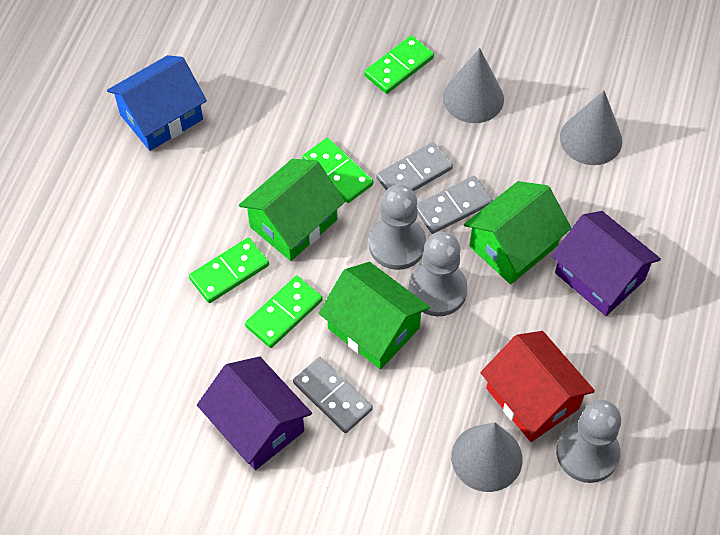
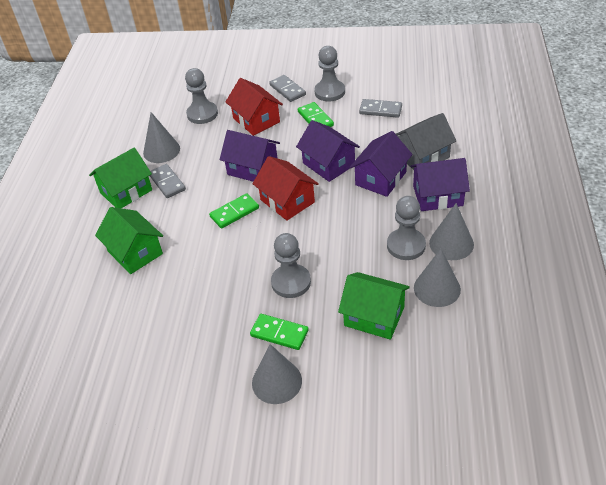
blue house: [107,55,207,151] = 1 -> none = 0
green domino: [189,238,269,303] [245,276,323,348] [302,138,374,203] [364,35,434,94] = 4 -> [209,193,259,229] [250,314,309,350] [298,102,334,127] = 3
grey cone: [443,48,504,123] [451,422,522,492] [560,91,622,165] = 3 -> [143,112,180,163] [252,344,302,404] [414,249,461,307] [429,203,474,260] = 4
grey house: none = 0 -> [396,113,456,170] = 1
grey pawn: [369,185,426,270] [408,232,468,316] [556,400,621,483] = 3 -> [185,68,218,124] [271,233,311,298] [314,46,345,101] [387,196,426,260] = 4
purple house: [197,356,312,470] [552,211,661,316] = 2 -> [220,130,280,182] [296,120,360,182] [349,131,413,197] [411,158,470,211] = 4
red house: [480,331,595,442] = 1 -> [226,78,283,136] [252,156,319,221] = 2

